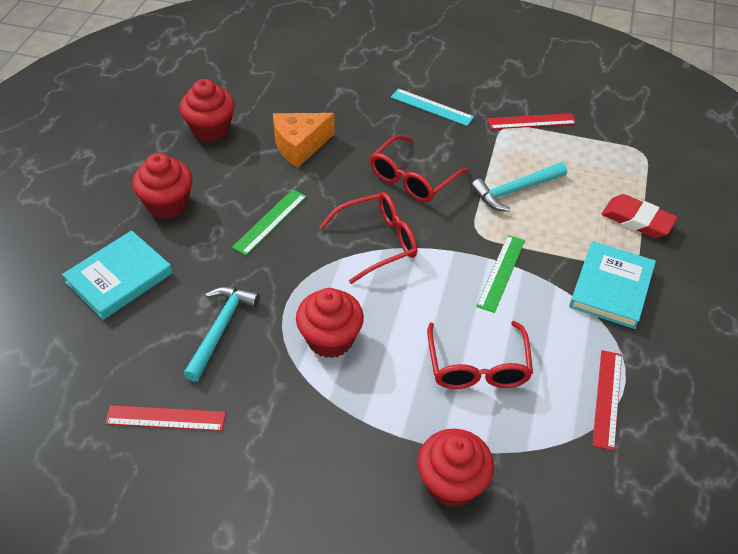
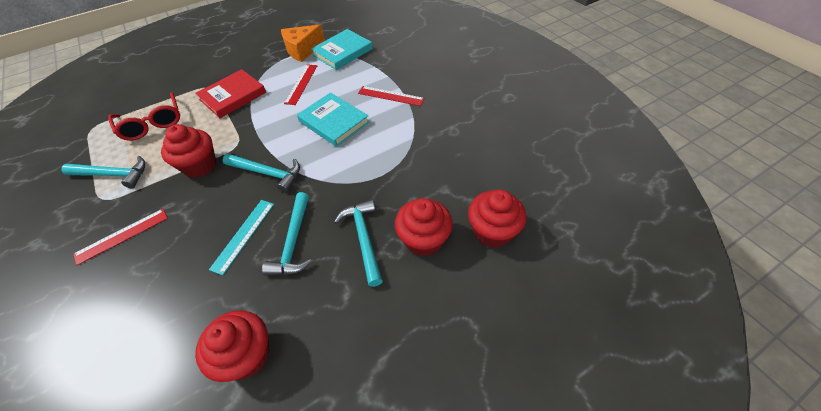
green ruler: [232,189,307,255] [476,235,525,313] = 2 -> none = 0
red book: none = 0 -> [195,69,266,118] = 1
red eraser: [602,194,678,238] = 1 -> none = 0
red glasses: [319,192,417,284] [370,135,469,202] [427,321,533,389] = 3 -> [108,92,180,141] = 1
turquoise hammer: [183,286,260,382] [471,162,567,212] = 2 -> [61,156,145,189] [223,154,300,193] [262,192,312,276] [334,199,383,287] = 4

